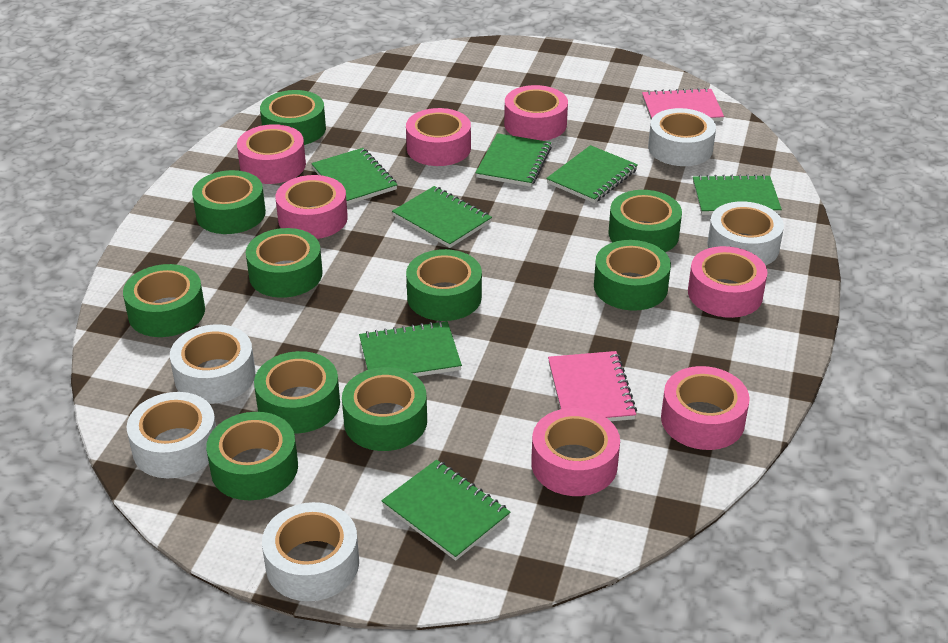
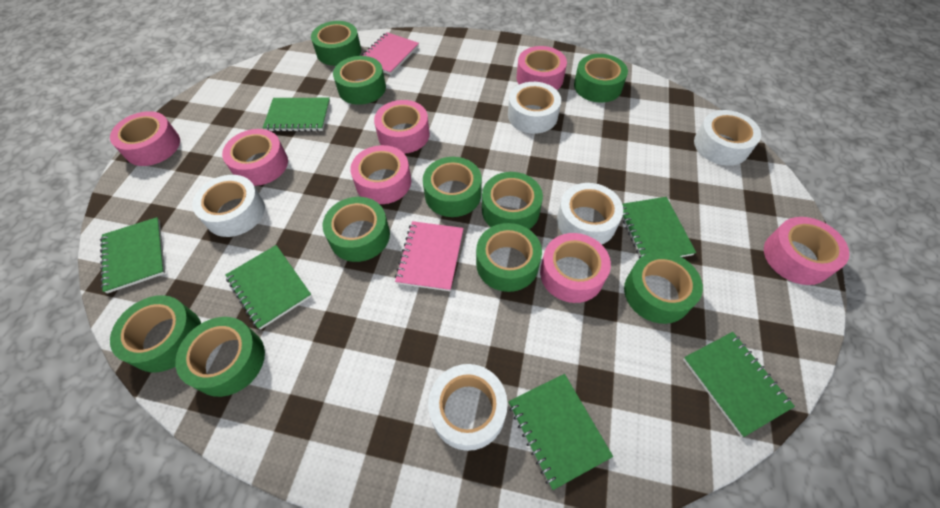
green notebook: [311,148,398,205] [359,321,462,377] [381,460,511,561] [392,186,492,248] [476,133,552,187] [546,145,638,203] [693,174,782,215] = 7 -> [100,217,165,294] [225,245,312,330] [263,98,330,132] [508,374,613,490] [622,197,696,259] [683,332,795,437] = 6

